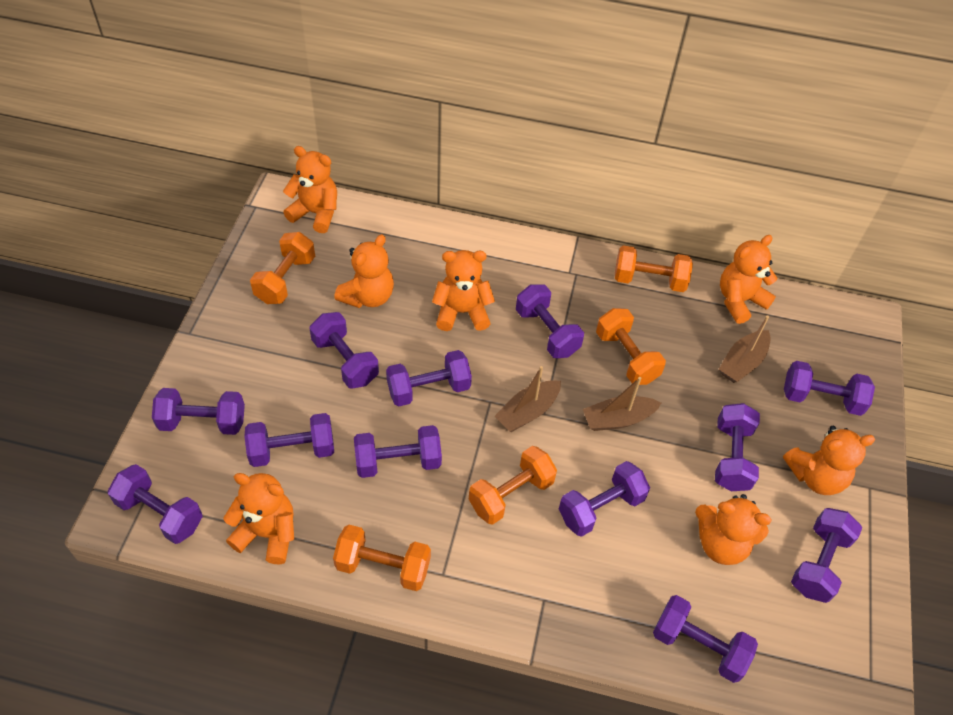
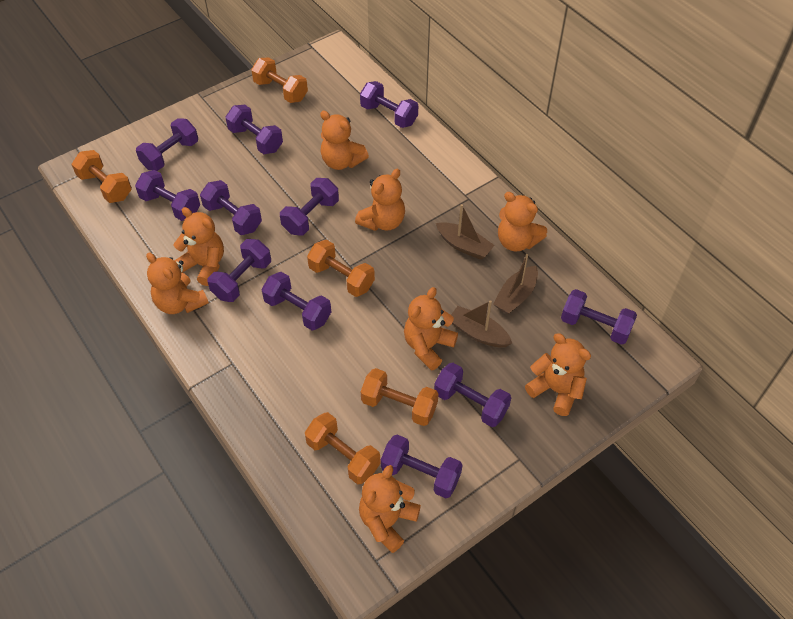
orange teddy bear: [223,473,294,564] [283,146,337,233] [334,234,394,308] [432,250,495,331] [695,494,772,565] [720,235,777,324] [783,426,875,495] = 7 -> [146,253,209,314] [173,207,224,286] [320,111,369,170] [355,169,405,231] [359,465,421,553] [404,287,458,371] [498,192,547,252] [525,333,591,416] = 8
purple dumbbell: [108,464,203,544] [152,388,245,435] [244,413,334,467] [309,312,379,389] [354,425,442,478] [386,350,472,407] [516,284,584,358] [559,461,650,537] [653,595,758,683] [715,403,760,491] [784,361,875,416] [791,508,862,603] = 12 -> [135,170,200,221] [136,118,198,171] [200,180,262,235] [208,239,271,302] [225,105,283,154] [261,272,331,331] [280,178,339,236] [360,81,418,128] [381,435,463,498] [434,363,511,427] [561,289,637,345] = 11

